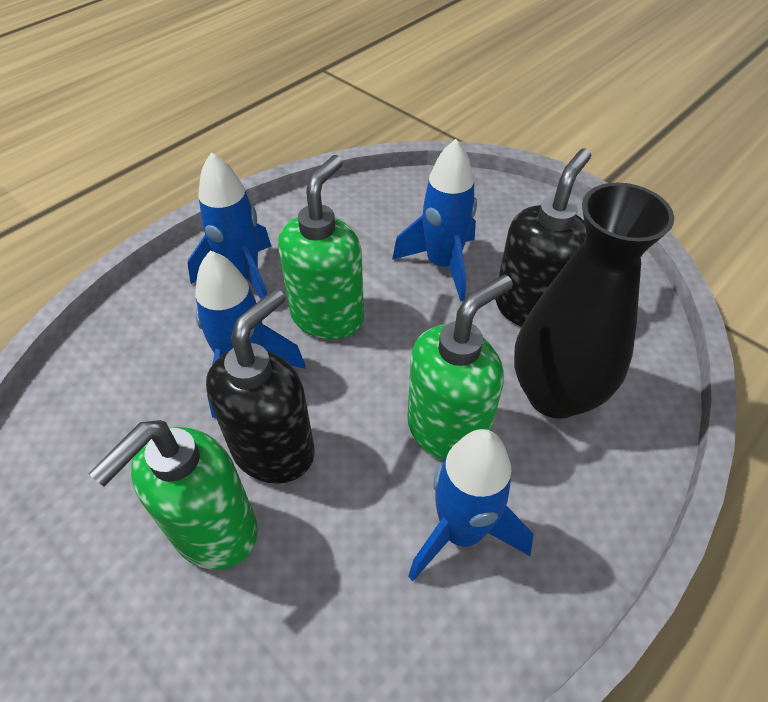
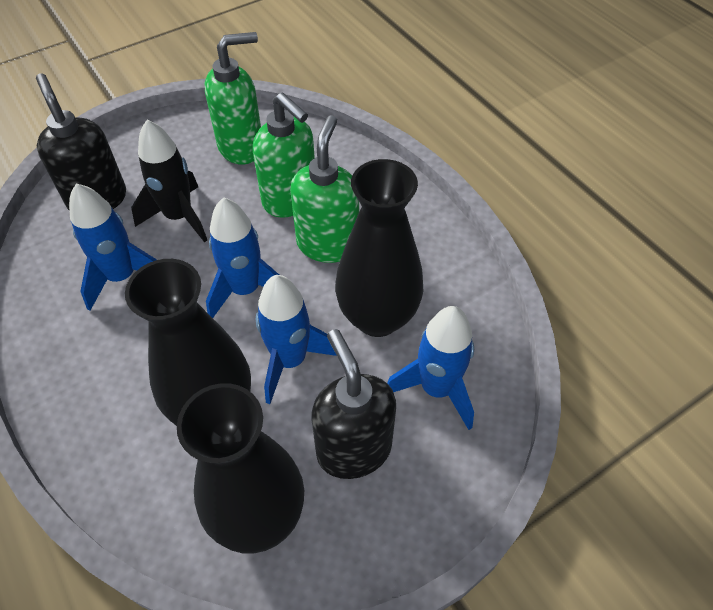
black rocket: none = 0 -> [131,120,207,242] = 1
black vase: [514,182,674,419] = 1 -> [125,259,251,426] [177,383,304,553] [335,159,423,337] = 3

